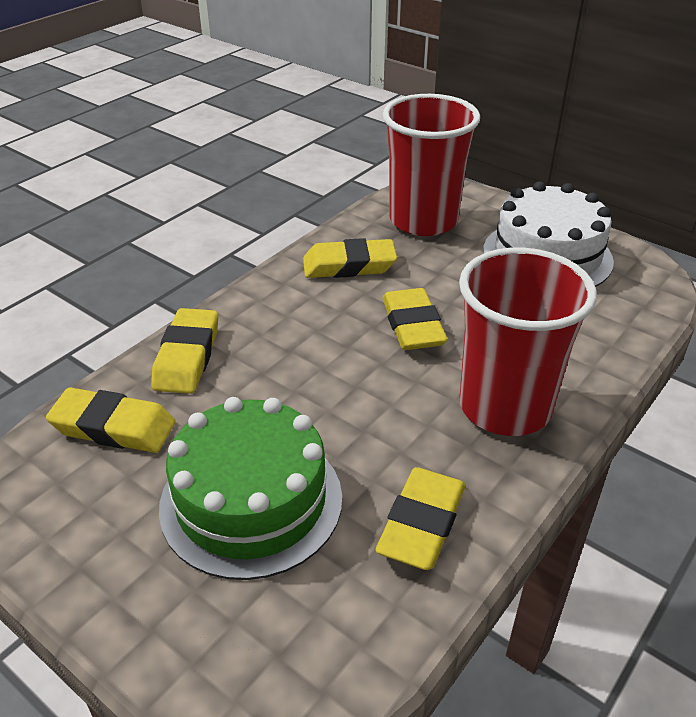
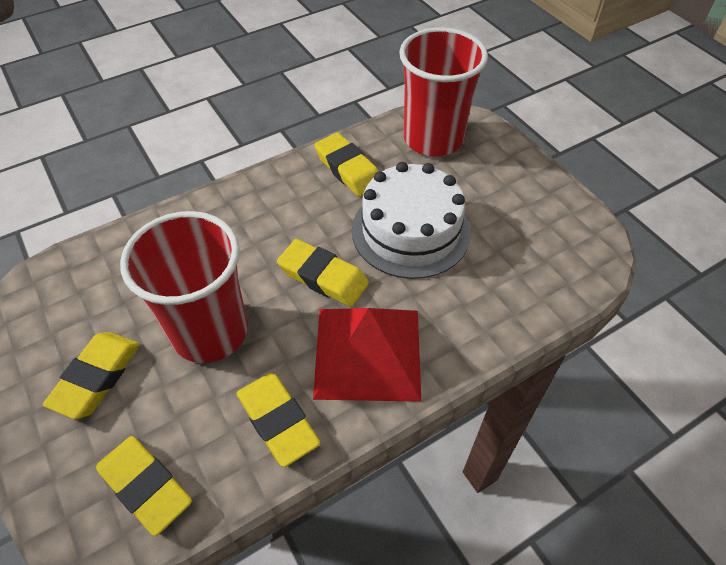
green cake: [159,397,342,580] = 1 -> none = 0
red pyramid: none = 0 -> [313,308,421,402] = 1

